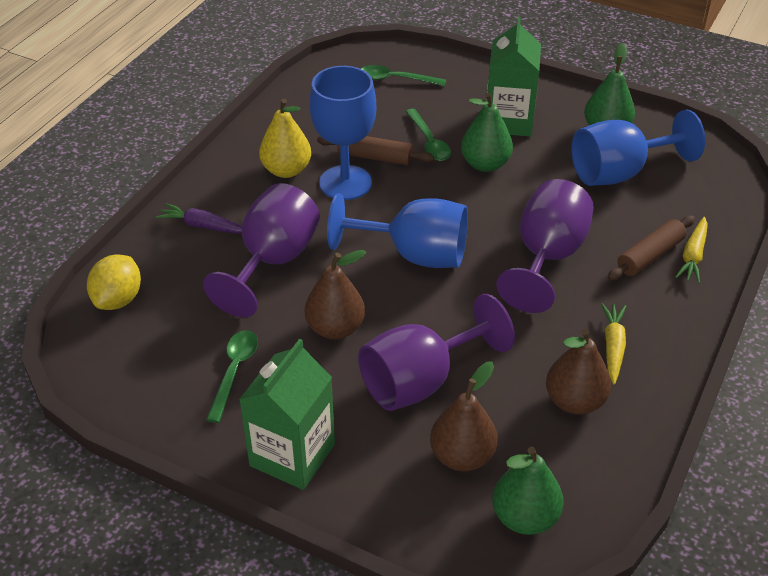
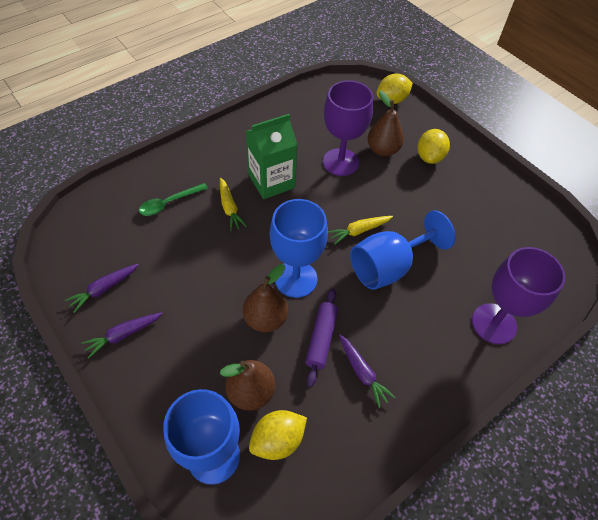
brown rolling pin: [317,136,434,165] [607,216,695,281] = 2 -> none = 0
green carton: [239,339,335,490] [487,17,541,137] = 2 -> [246,114,298,199] = 1
green pear: [461,92,513,172] [492,447,564,535] [584,43,635,125] = 3 -> none = 0
green spoon: [206,330,258,423] [361,65,446,86] [406,109,451,161] = 3 -> [139,183,208,216] = 1
purple carrot: [156,203,242,233] = 1 -> [65,264,139,313] [81,312,163,358] [339,335,396,408] = 3
purple goblet: [203,183,320,317] [358,294,515,411] [496,179,594,313] = 3 -> [323,80,373,176] [472,247,565,344] = 2
purple rolling pin: none = 0 -> [305,289,338,387] = 1
yellow lemon: [87,254,141,310] = 1 -> [249,410,307,460] [376,74,413,104] [417,129,450,164] = 3
yellow pear: [259,99,311,178] = 1 -> none = 0

